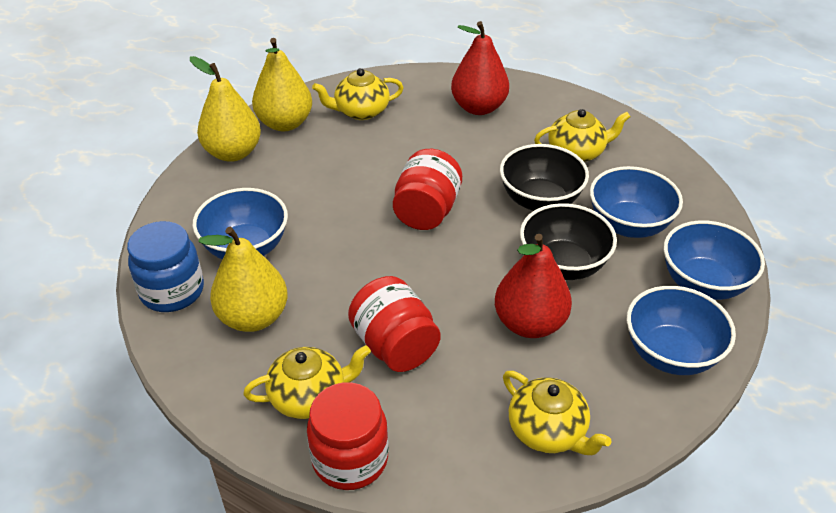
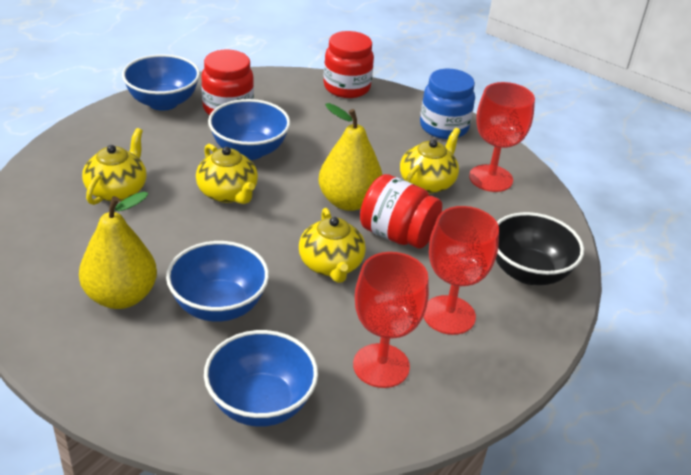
black bowl: [500,144,589,211] [520,203,617,280] = 2 -> [496,212,584,285] = 1
red goblet: none = 0 -> [353,252,429,388] [423,206,499,335] [469,82,535,192] = 3
red pear: [451,21,509,115] [495,234,572,338] = 2 -> none = 0
yellow pear: [190,56,261,162] [198,227,288,332] [252,38,312,131] = 3 -> [79,192,157,309] [318,103,382,211] = 2

